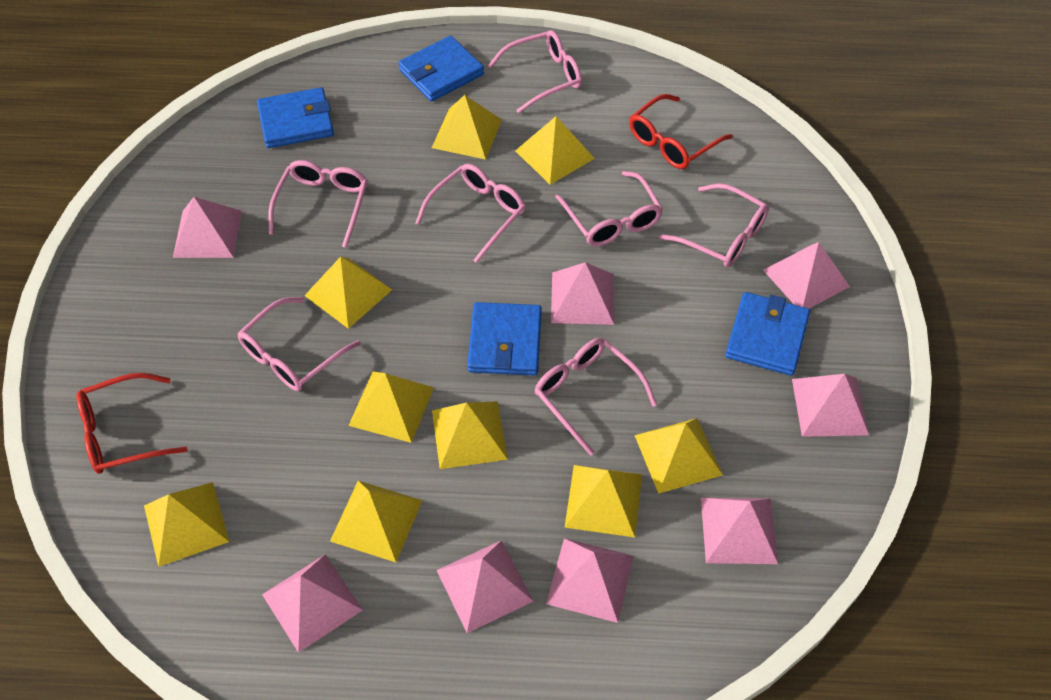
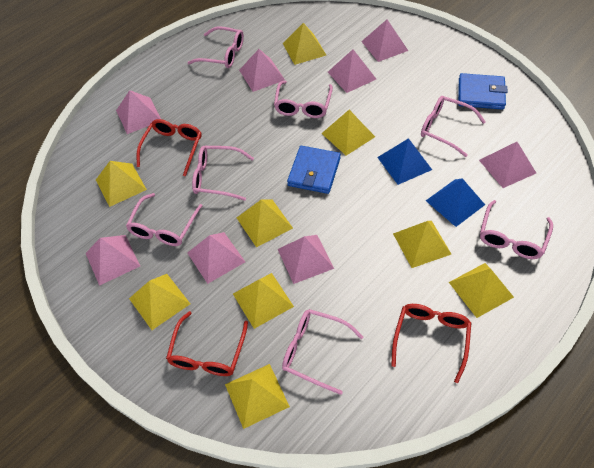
blue pyramid: none = 0 -> [377,138,432,185] [426,178,485,227] = 2
blue wallet: [257,87,334,148] [398,36,484,102] [467,302,542,375] [725,292,810,376] = 4 -> [287,146,341,194] [458,73,507,110] = 2
red glasses: [77,373,188,474] [629,94,733,169] = 2 -> [137,119,202,176] [166,311,248,376] [391,304,471,383] = 3

